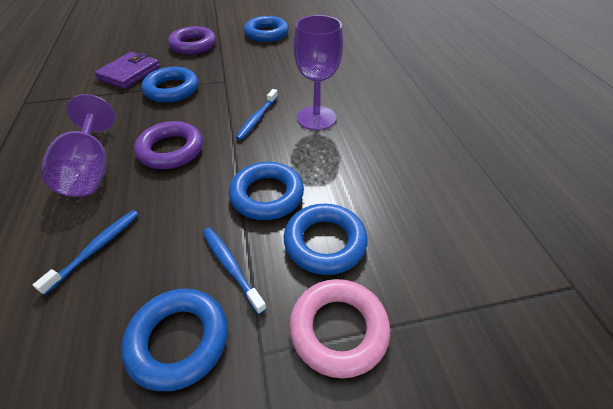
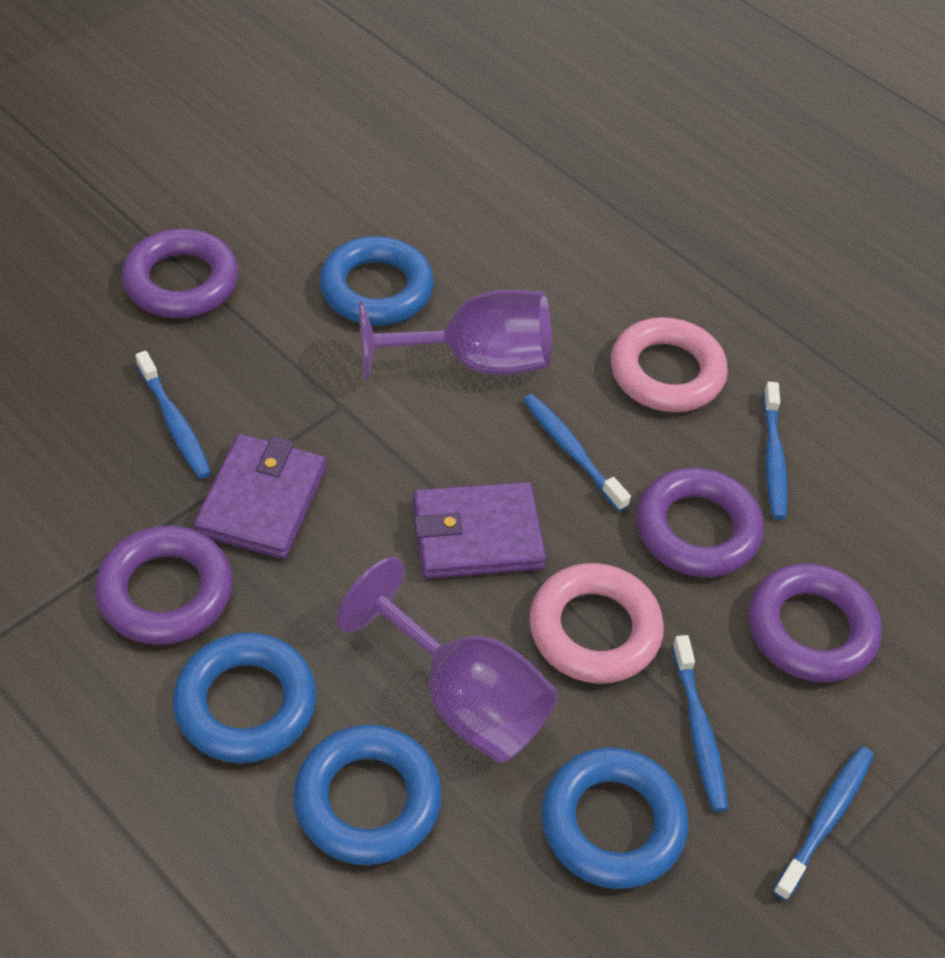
blue ring: [121,289,228,391] [141,67,199,103] [229,162,304,220] [244,16,289,42] [284,204,368,275] = 5 -> [173,633,317,763] [293,725,442,865] [319,236,434,325] [541,748,688,889] = 4
blue toothbrush: [33,210,139,295] [203,227,267,314] [236,89,278,140] = 3 -> [135,351,211,479] [523,394,631,512] [672,635,728,812] [763,382,788,520] [773,746,874,901] = 5
pink ring: [289,279,390,378] = 1 -> [529,563,664,684] [611,317,728,412] = 2
purple ring: [134,121,203,169] [168,26,216,54] = 2 -> [95,525,233,645] [122,229,238,318] [636,468,764,577] [748,563,882,683] = 4
purple wallet: [94,52,160,89] = 1 -> [193,434,326,559] [413,482,546,579] = 2

